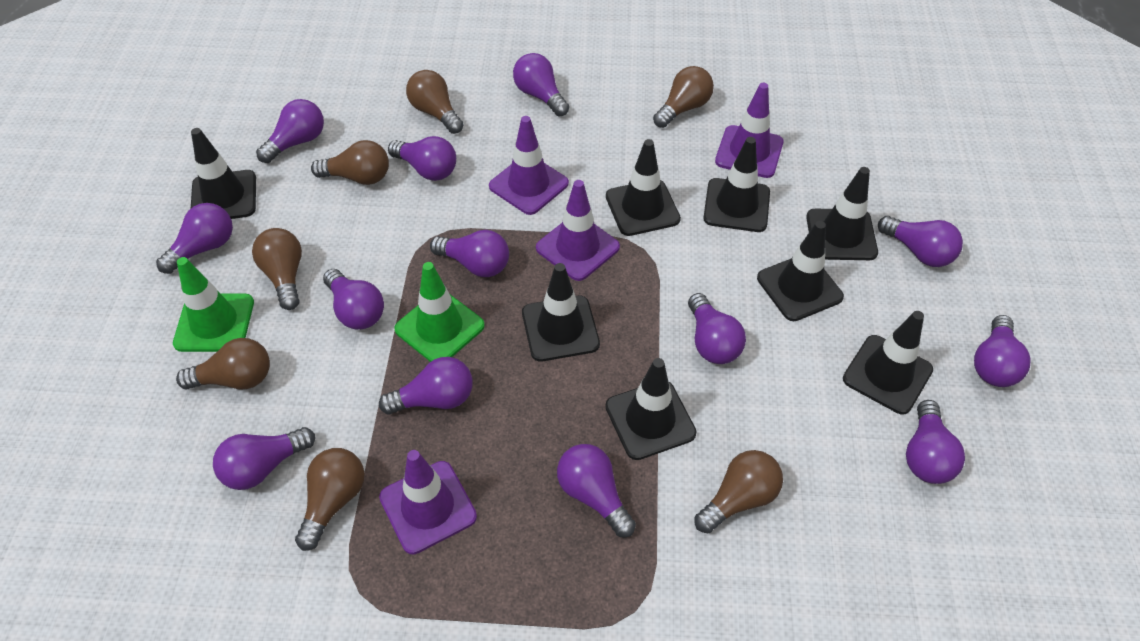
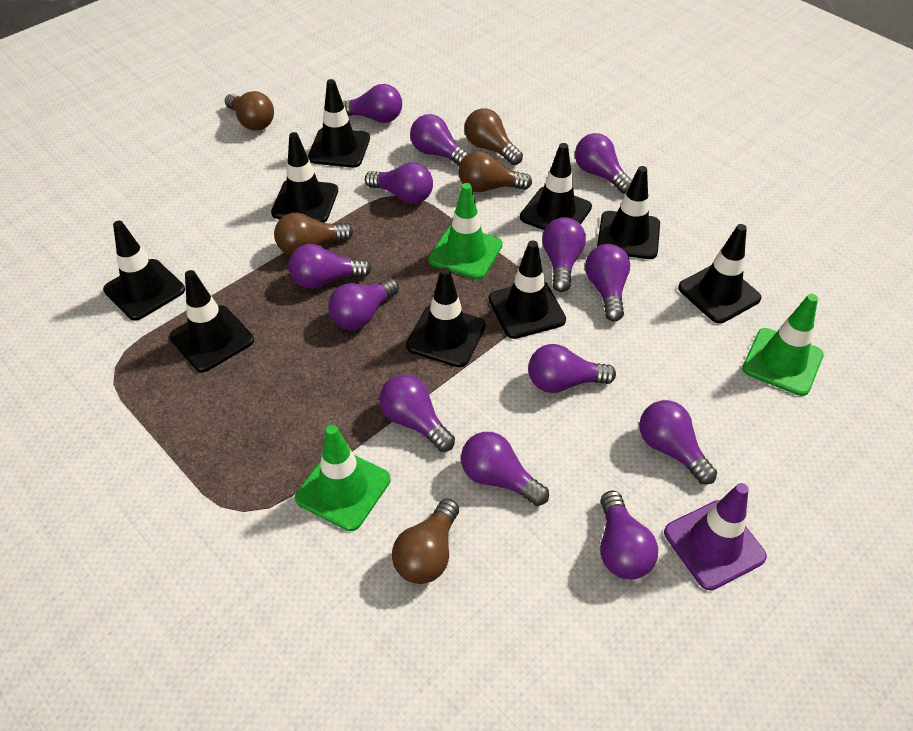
black traffic cone: [191,128,256,219] [522,263,600,362] [605,358,697,460] [606,139,681,236] [703,137,770,232] [757,221,844,321] [806,167,878,260] [843,311,933,414] = 8 -> [103,221,185,321] [169,270,254,372] [271,132,338,223] [308,79,370,168] [406,267,486,367] [489,240,566,339] [520,143,592,230] [597,166,660,259] [678,224,762,323] = 9
brown light bulb: [176,338,270,390] [252,228,302,310] [295,448,365,551] [311,140,389,185] [406,70,464,134] [653,66,714,128] [694,450,783,534] = 7 -> [225,91,274,131] [274,213,353,255] [392,499,459,584] [459,151,532,192] [464,108,523,165] = 5
green traffic cone: [173,257,254,352] [394,262,485,362] = 2 -> [295,425,391,531] [429,183,503,279] [742,294,824,396] = 3
purple traffic cone: [379,450,477,554] [489,116,569,215] [536,180,620,281] [715,83,783,178] = 4 -> [664,483,767,590] = 1

